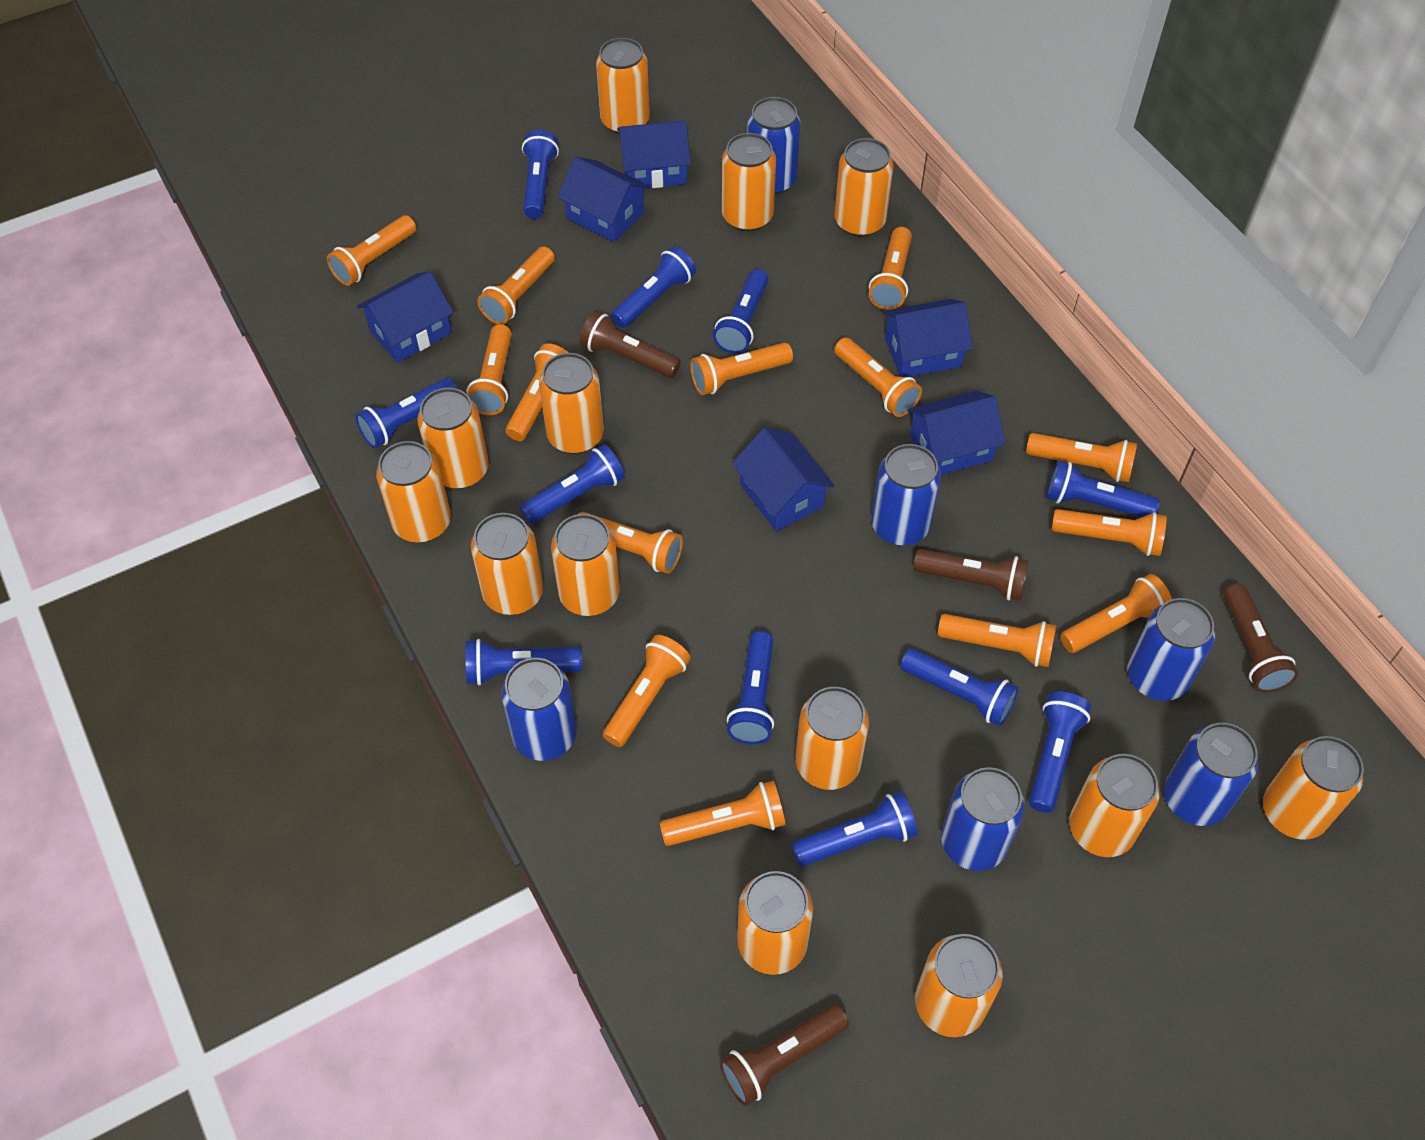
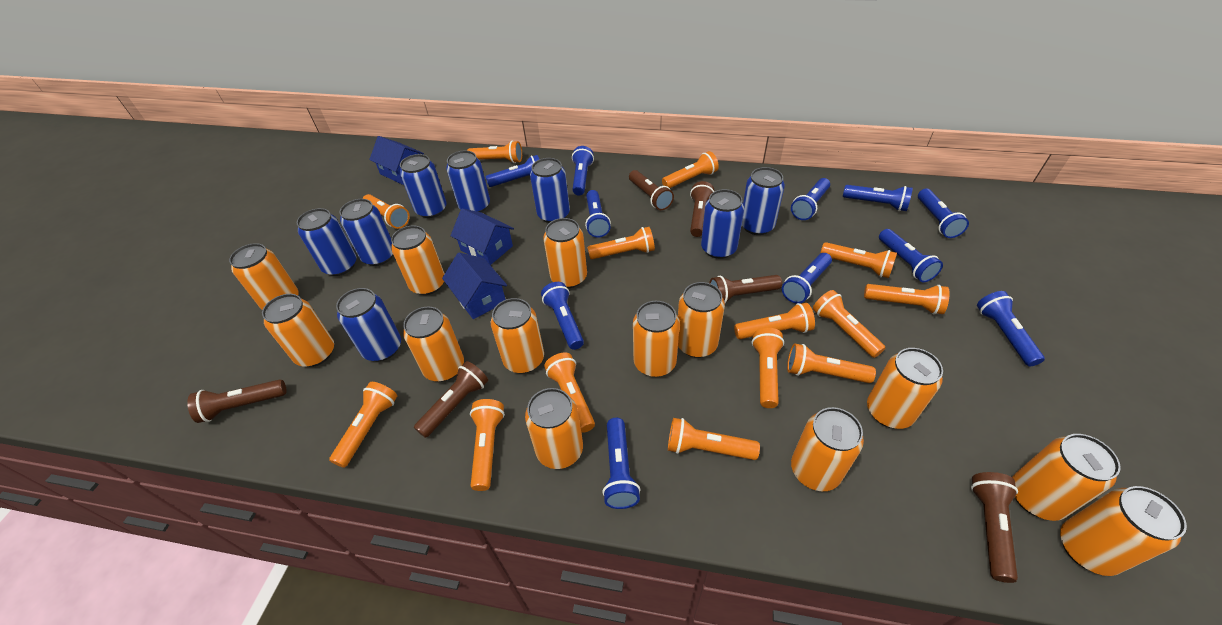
blue can: [501,658,577,761] [747,97,801,195] [871,444,941,546] [941,767,1025,871] [1127,598,1215,701] [1164,723,1258,826] = 6 -> [297,208,356,276] [336,288,401,361] [339,199,393,266] [400,154,447,218] [446,150,490,212] [530,158,570,223] [701,189,744,259] [742,167,785,235] = 8
blue house: [357,271,453,363] [557,156,649,242] [617,120,691,188] [732,428,835,531] [882,299,973,377] [908,391,1005,475] = 6 -> [369,136,424,185] [442,253,507,319] [451,208,514,265] = 3
brown flashlight: [580,311,681,378] [720,1004,849,1106] [913,549,1029,601] [1223,583,1298,693] = 4 -> [187,379,286,423] [414,361,488,438] [629,170,674,210] [690,181,714,237] [709,275,782,303] [971,472,1018,583] = 6

